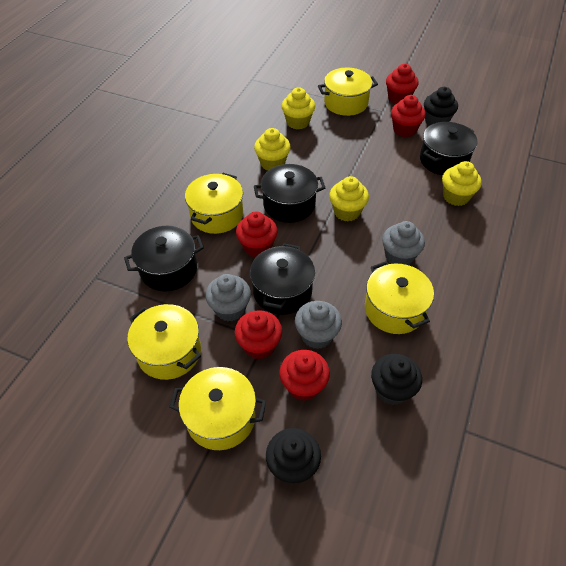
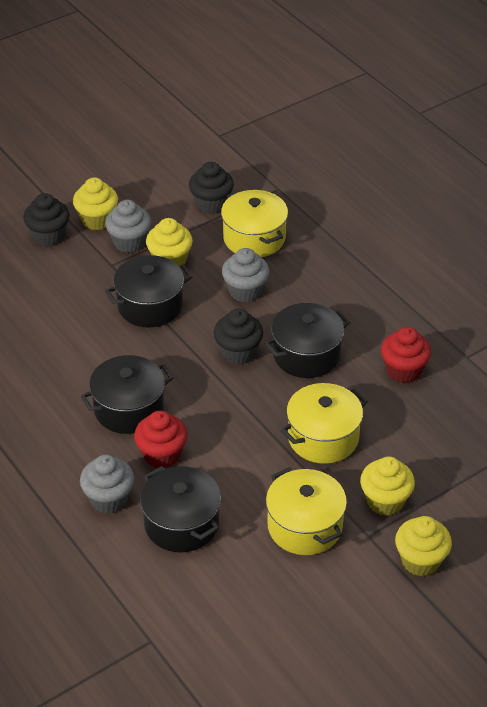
red cupcake: [235,310,282,359] [236,212,278,257] [279,350,330,401] [386,64,419,104] [391,95,426,137] = 5 -> [134,411,187,468] [381,327,431,383] = 2
yellow pot: [128,304,201,380] [169,367,266,450] [185,173,243,234] [318,68,378,116] [365,261,434,334] = 5 -> [221,190,288,257] [266,467,347,555] [281,383,368,464] = 3

